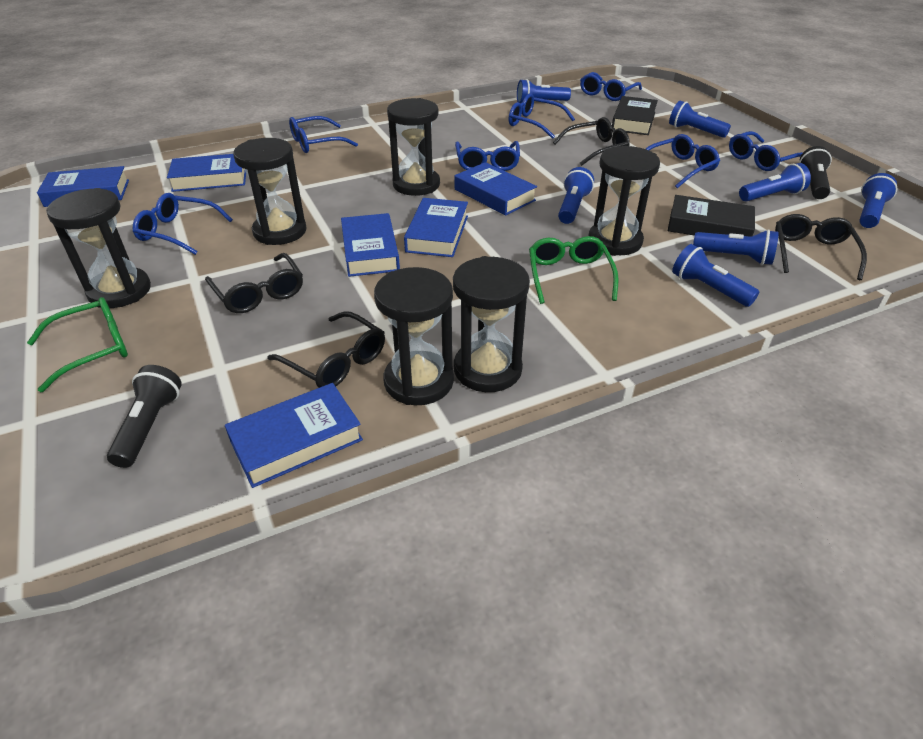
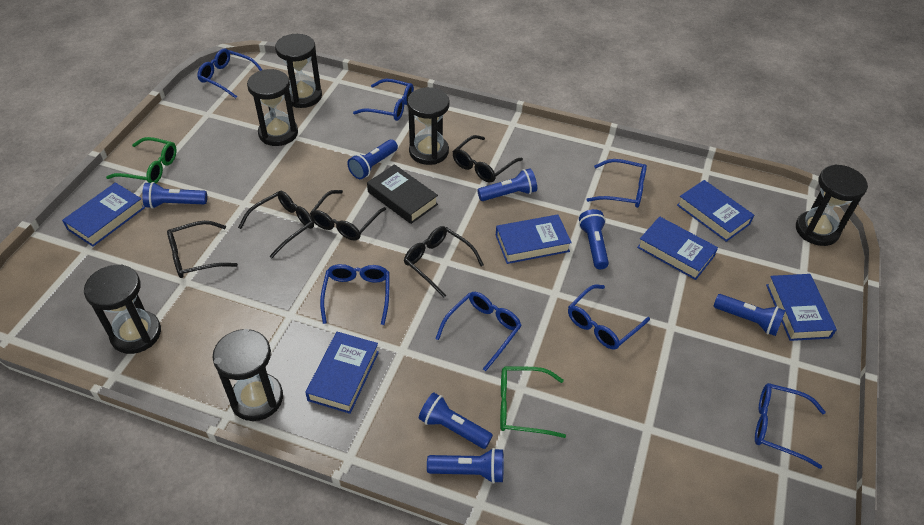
black book: [612,96,658,135] [668,195,755,237] = 2 -> [367,164,438,224] = 1
black flashlight: [107,365,182,468] [799,146,832,199] = 2 -> none = 0
black glasses: [205,253,303,313] [267,311,385,388] [553,117,630,166] [775,214,867,280] = 4 -> [167,221,238,278] [238,191,314,258] [310,190,386,240] [404,226,484,298] [453,135,523,183] = 5

